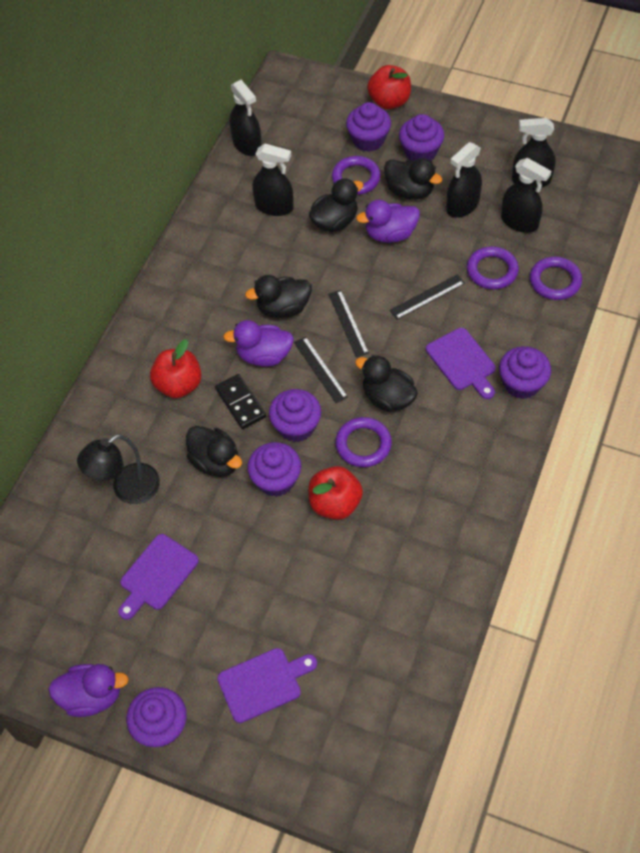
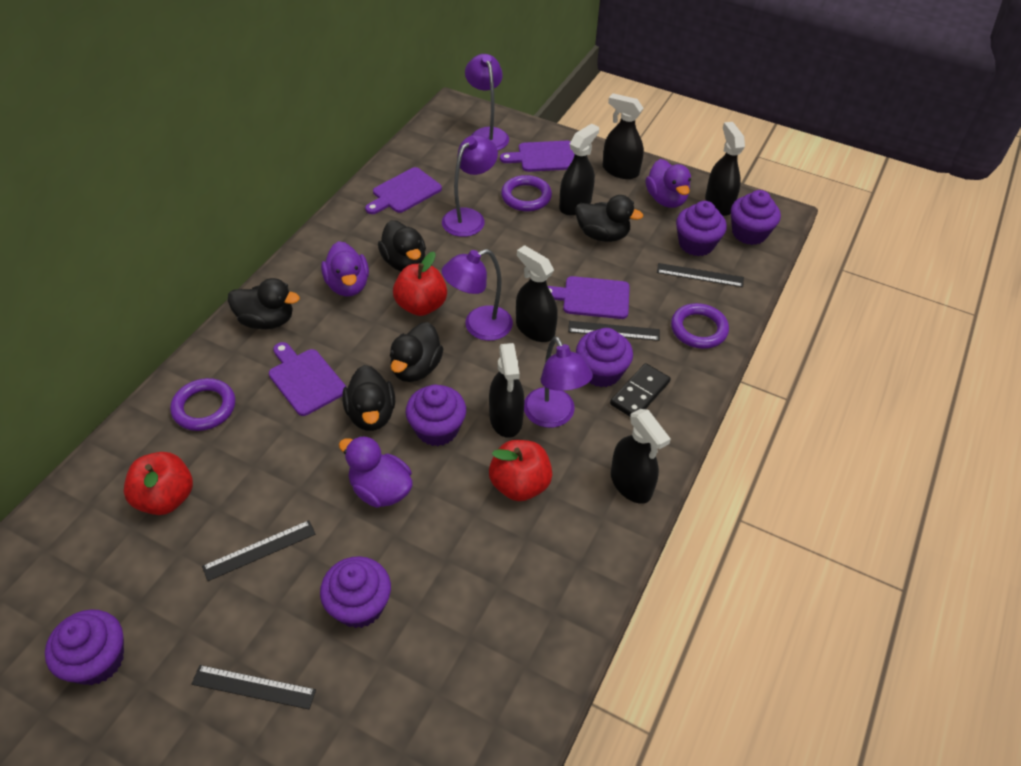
black lamp: [77,434,160,504] = 1 -> none = 0
black ruler: [294,337,348,403] [328,290,369,357] [389,274,465,319] = 3 -> [192,665,316,709] [202,520,316,581] [568,321,660,341] [657,263,744,287] = 4
black spray bottle: [230,80,262,156] [252,144,294,216] [446,142,482,218] [501,158,551,233] [512,118,556,188] = 5 -> [489,343,525,438] [516,245,558,342] [559,123,599,215] [603,93,644,179] [611,409,671,504] [705,122,745,216] = 6
purple cutting board: [118,534,199,620] [217,648,317,723] [426,328,496,399] = 3 -> [269,342,346,416] [365,167,442,214] [500,141,575,172] [548,276,630,319] = 4
purple lamp: none = 0 -> [442,135,498,237] [442,249,513,341] [465,54,509,150] [524,336,593,428] = 4
purple ring: [332,156,381,195] [335,417,392,467] [467,246,519,289] [530,257,582,300] = 4 -> [170,378,235,431] [501,175,552,211] [671,303,729,349] = 3

